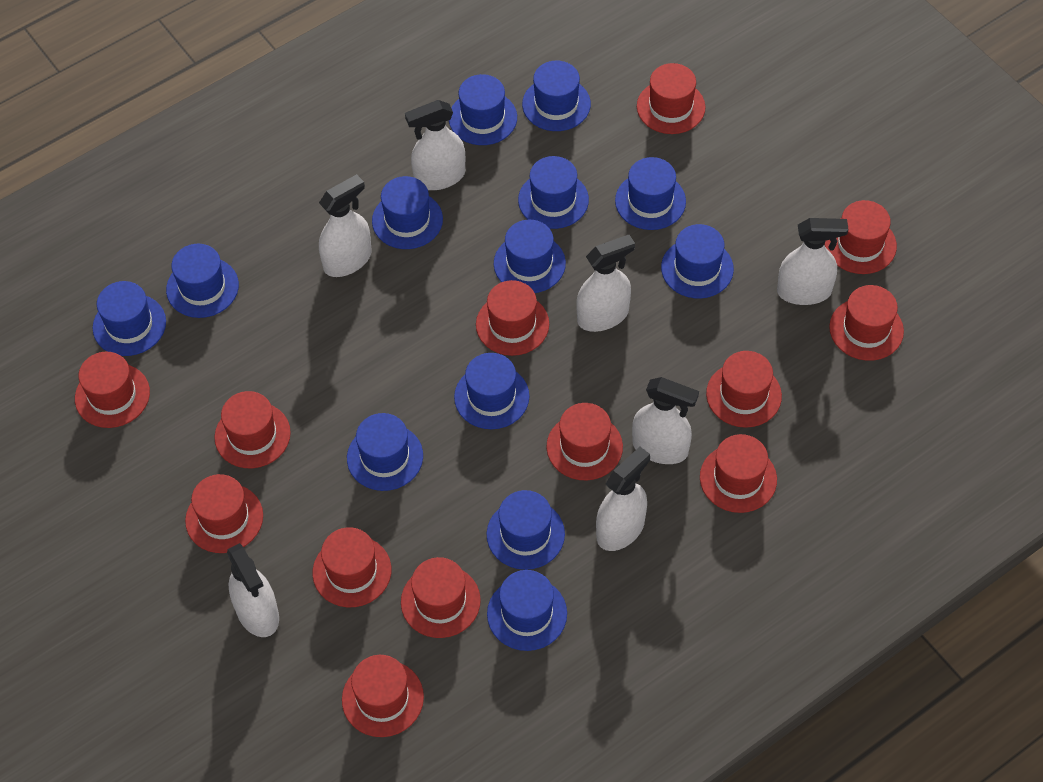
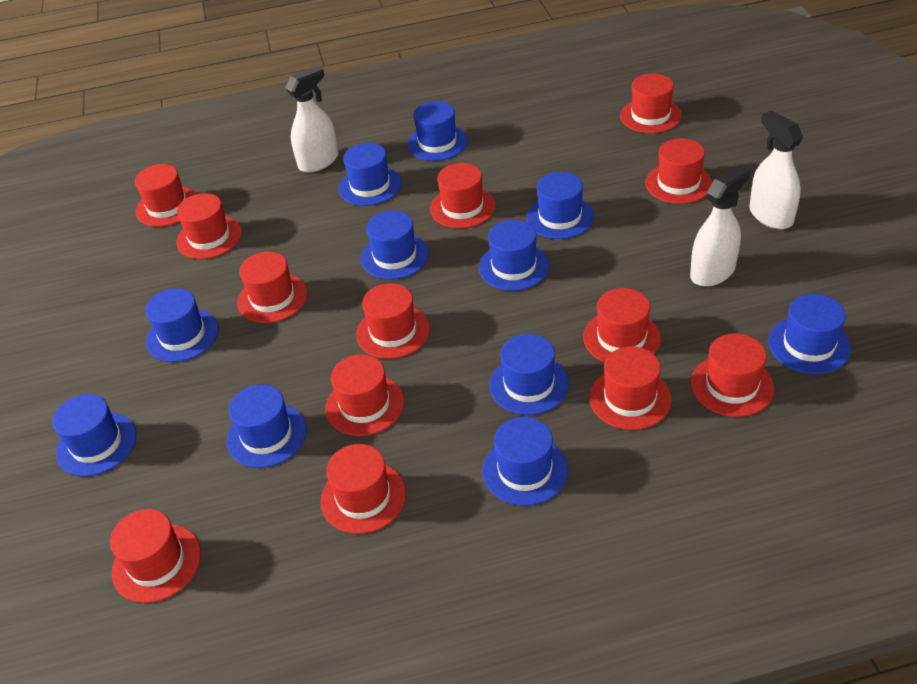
blue hat: [93,281,166,356] [166,244,239,318] [347,413,423,491] [372,176,443,249] [449,74,517,145] [454,353,529,429] [487,490,565,570] [487,570,567,651] [494,220,566,293] [518,156,589,229] [522,61,591,131] [615,157,686,230] [661,224,734,298] = 13 -> [53,394,137,477] [145,288,219,362] [227,384,307,468] [339,143,402,206] [361,210,429,280] [407,101,468,161] [479,220,549,291] [482,417,568,506] [489,334,569,415] [526,172,594,239] [768,294,851,374] = 11
white spray bottle: [227,543,279,637] [319,174,372,277] [405,100,465,190] [577,235,635,332] [596,447,650,551] [632,377,699,464] [777,218,848,305] = 7 -> [285,66,339,173] [690,165,750,287] [749,111,803,229] = 3

